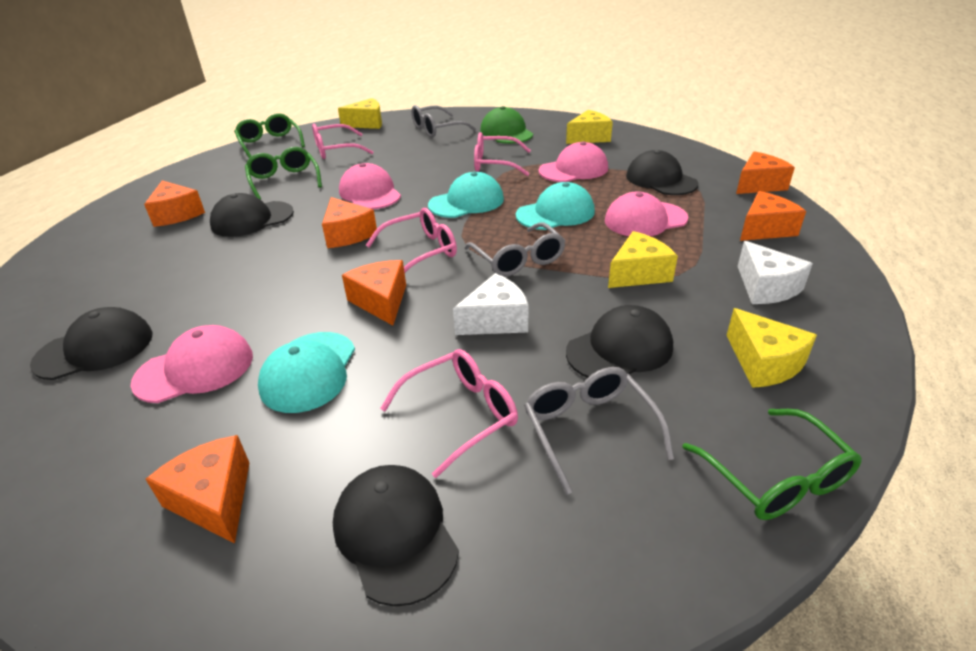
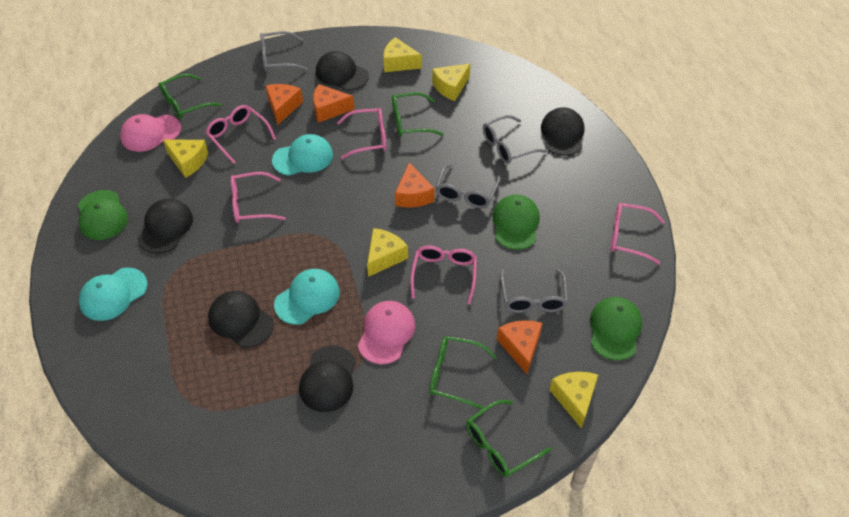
green cap: [480,106,533,144] = 1 -> [78,190,128,240] [492,195,540,250] [590,297,642,360] = 3
green glasses: [234,113,305,158] [245,147,322,200] [682,409,862,520] = 3 -> [158,74,221,119] [392,92,444,137] [429,336,497,410] [466,400,551,477] = 4
grey glasses: [411,105,476,138] [465,222,566,277] [524,367,674,495] = 3 -> [260,31,308,72] [435,164,501,208] [483,115,547,164] [500,269,568,313] = 4
orange cheese: [144,180,205,227] [145,435,249,544] [322,197,377,248] [342,260,406,325] [736,151,795,194] [740,191,806,241] = 6 -> [266,84,303,125] [313,84,355,123] [395,163,435,208] [497,320,542,374] = 4
pink cap: [130,325,253,403] [339,163,401,209] [538,141,608,182] [605,192,688,236] = 4 -> [120,114,181,152] [358,301,415,364] = 2
pink glasses: [312,123,373,159] [366,208,457,272] [380,349,518,478] [474,132,531,176] = 4 -> [205,105,276,164] [231,172,286,223] [337,108,387,159] [410,246,477,304] [610,203,665,264] = 5
white cheese: [453,273,528,335] [738,241,813,304] = 2 -> none = 0
yellow cheese: [338,98,382,129] [566,110,613,144] [608,231,678,288] [726,308,817,388] = 4 -> [163,139,208,178] [367,228,408,277] [383,37,422,72] [432,63,470,101] [550,372,598,429] = 5

